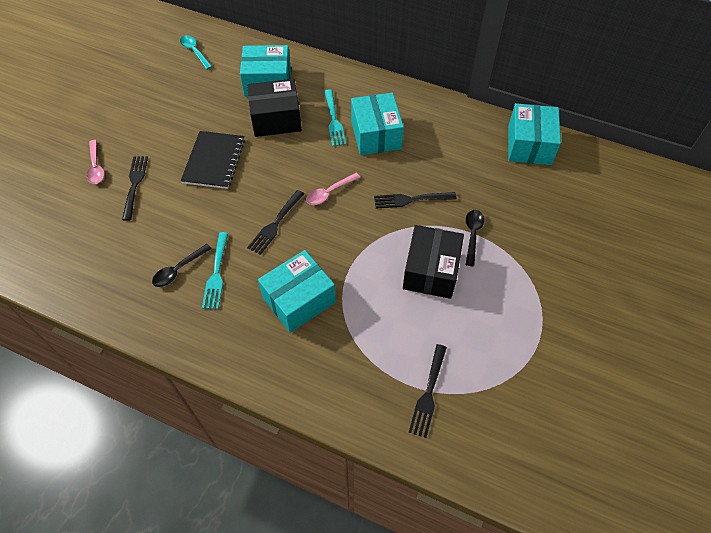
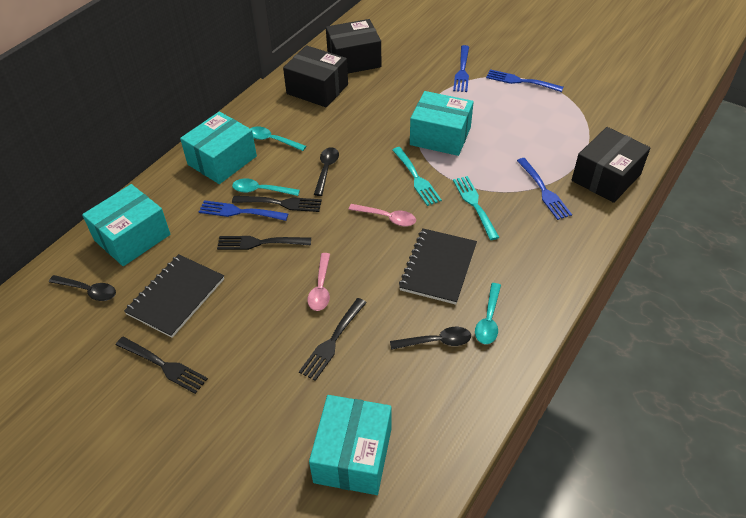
black box: [247,79,302,137] [403,225,464,299] = 2 -> [283,45,348,108] [326,19,381,73] [572,127,651,203] = 3
black notebook: [181,131,245,189] = 1 -> [124,254,224,338] [399,228,477,305] = 2
black spoon: [152,244,212,287] [466,210,484,266] = 2 -> [49,275,116,301] [314,147,339,196] [390,327,471,350] = 3
blue fork: none = 0 -> [199,200,288,221] [453,45,469,92] [486,69,563,92] [517,158,572,220] = 4
turquoise spoon: [180,35,212,70] = 1 -> [232,179,300,196] [250,127,306,151] [475,283,501,344] = 3

